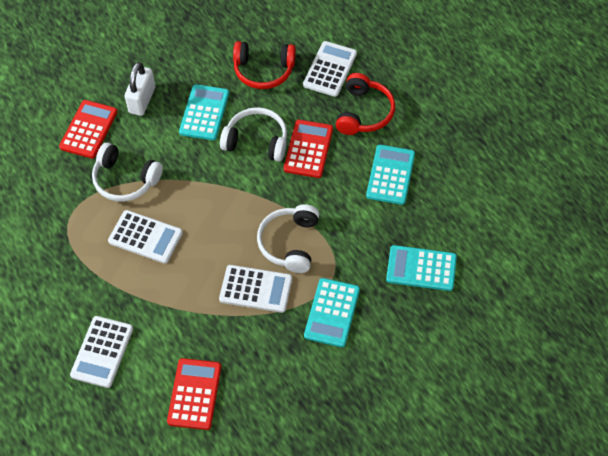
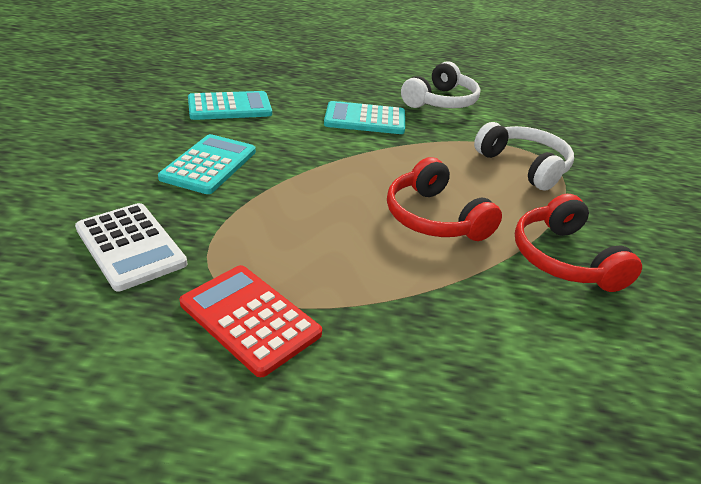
red calculator: [59,100,118,158] [167,358,221,430] [284,120,333,178] = 3 -> [180,265,322,377] = 1
turquoise calculator: [179,84,229,140] [304,278,360,347] [366,145,415,205] [386,245,457,291] = 4 -> [158,134,256,194] [188,91,272,120] [324,101,405,134] = 3
white calculator: [70,316,133,388] [108,210,183,264] [219,265,292,313] [303,41,357,97] = 4 -> [75,203,187,291] = 1
white headphones: [92,143,163,202] [220,107,287,162] [257,204,319,273] = 3 -> [401,61,481,108] [474,122,574,191] = 2
white padlock: [125,62,155,116] = 1 -> none = 0

